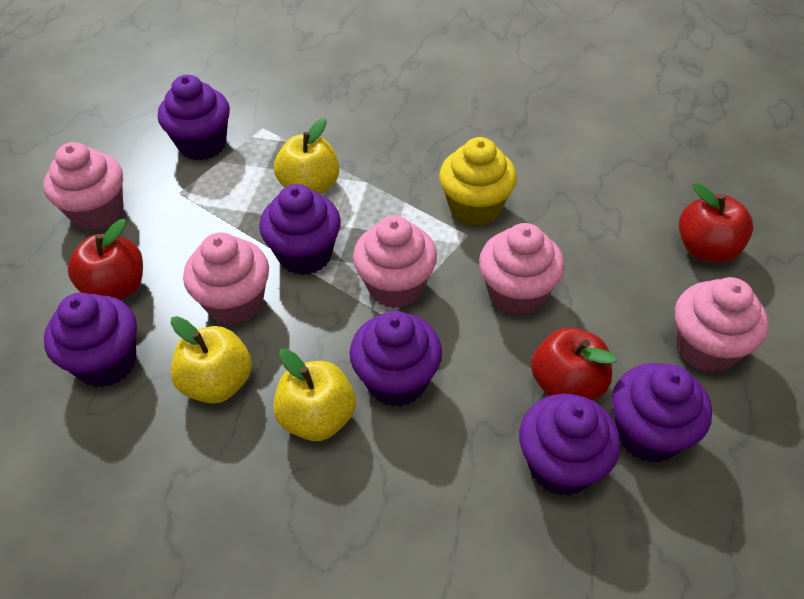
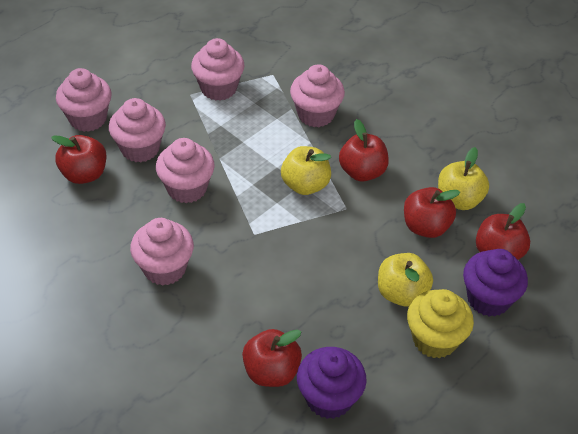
pink cupcake: [44,142,123,231] [183,232,269,325] [353,216,437,308] [479,223,565,316] [675,277,769,373] = 5 -> [56,68,112,132] [109,98,166,162] [130,218,194,286] [156,138,215,203] [191,38,245,101] [290,64,345,127] = 6
purple cupcake: [44,292,137,387] [158,75,230,160] [259,184,341,275] [350,311,442,407] [519,394,621,496] [612,363,712,462] = 6 -> [297,347,367,419] [463,249,528,317] = 2
red apple: [68,219,143,300] [531,327,617,401] [679,183,753,263] = 3 -> [51,135,106,184] [242,329,302,387] [339,119,389,182] [404,187,460,238] [476,203,530,260] = 5

